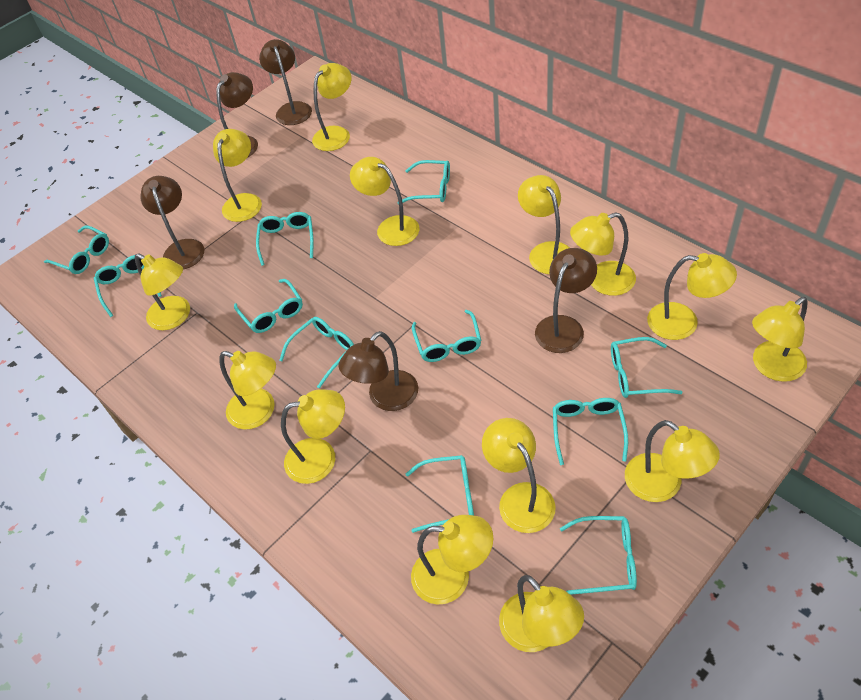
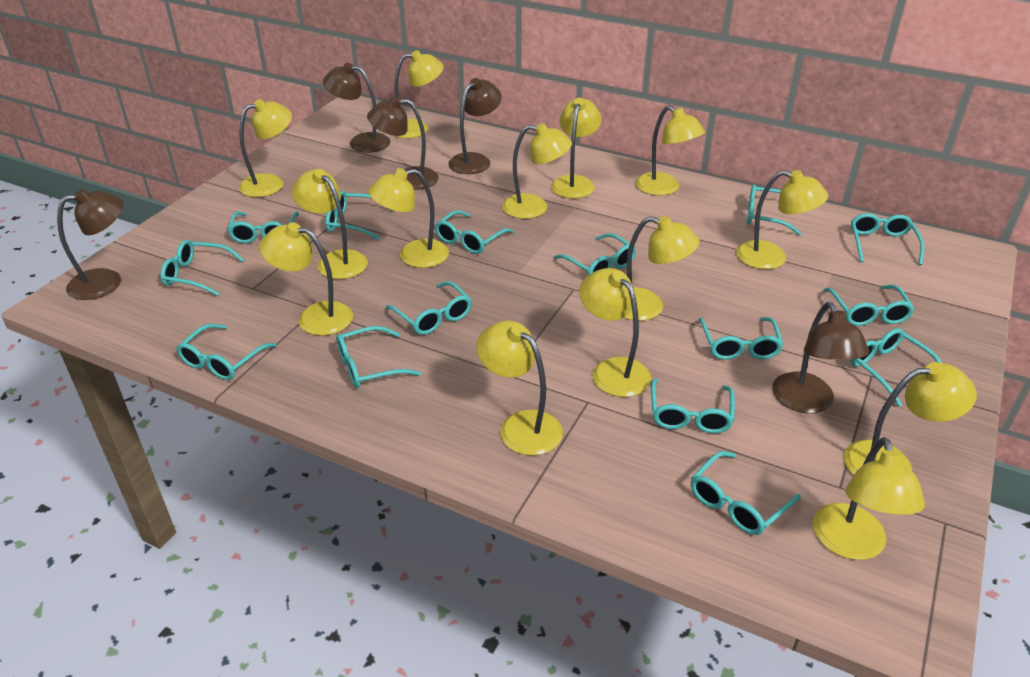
turquoise glasses: [44,226,109,274] [94,255,162,317] [234,279,303,333] [256,212,313,266] [279,317,354,388] [397,160,450,204] [406,455,474,533] [412,310,481,362] [553,398,628,465] [560,516,637,595] [611,337,683,398] = 11 -> [160,240,244,296] [176,324,277,380] [227,211,299,243] [325,191,393,240] [336,326,421,388] [385,281,472,335] [435,210,514,254] [553,233,636,275] [651,379,735,433] [691,451,801,535] [699,317,784,360] [747,185,802,235] [824,285,914,326] [850,328,942,407] [851,213,924,265] = 15

